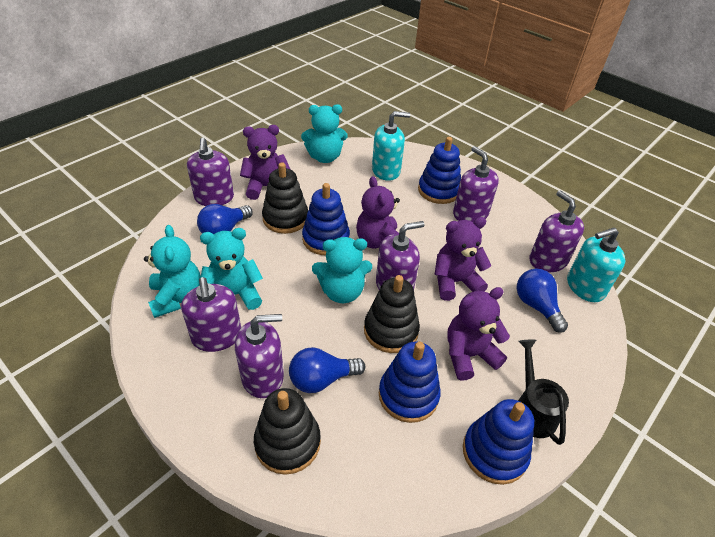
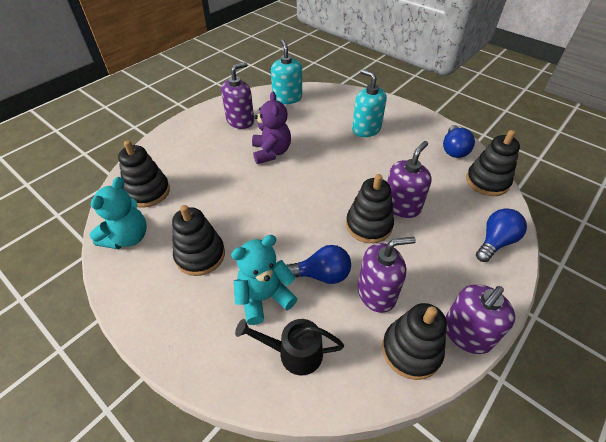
black stacking toy: [254,388,321,475] [262,162,308,234] [364,275,420,353] = 3 -> [118,140,170,208] [172,205,225,276] [346,174,394,243] [382,303,447,380] [466,130,520,196] = 5
blue stacking toy: [302,183,350,255] [379,342,441,423] [418,137,461,204] [463,399,534,485] = 4 -> none = 0
purple soap dispenser: [181,277,241,352] [187,137,234,206] [235,314,284,398] [376,221,424,290] [453,146,499,222] [530,190,584,272] = 6 -> [221,62,254,129] [358,237,416,313] [387,141,432,218] [445,284,515,354] = 4
purple teddy bear: [240,125,291,200] [356,176,400,249] [434,217,491,301] [447,287,510,381] = 4 -> [252,92,291,164] = 1
turquoise teddy bear: [144,225,201,318] [199,228,263,310] [301,104,348,163] [312,237,372,303] = 4 -> [90,177,147,249] [231,235,298,325] = 2

